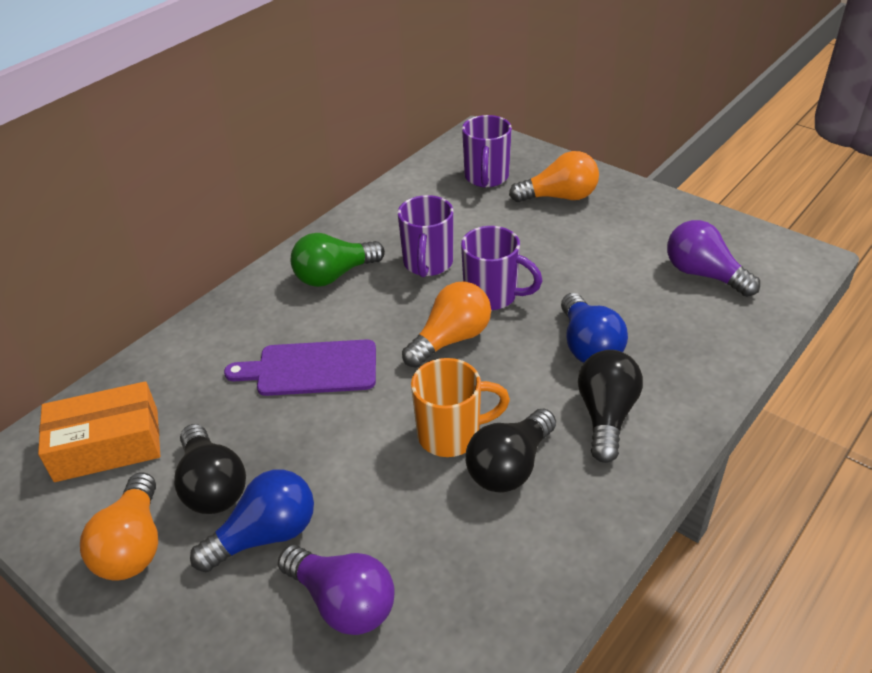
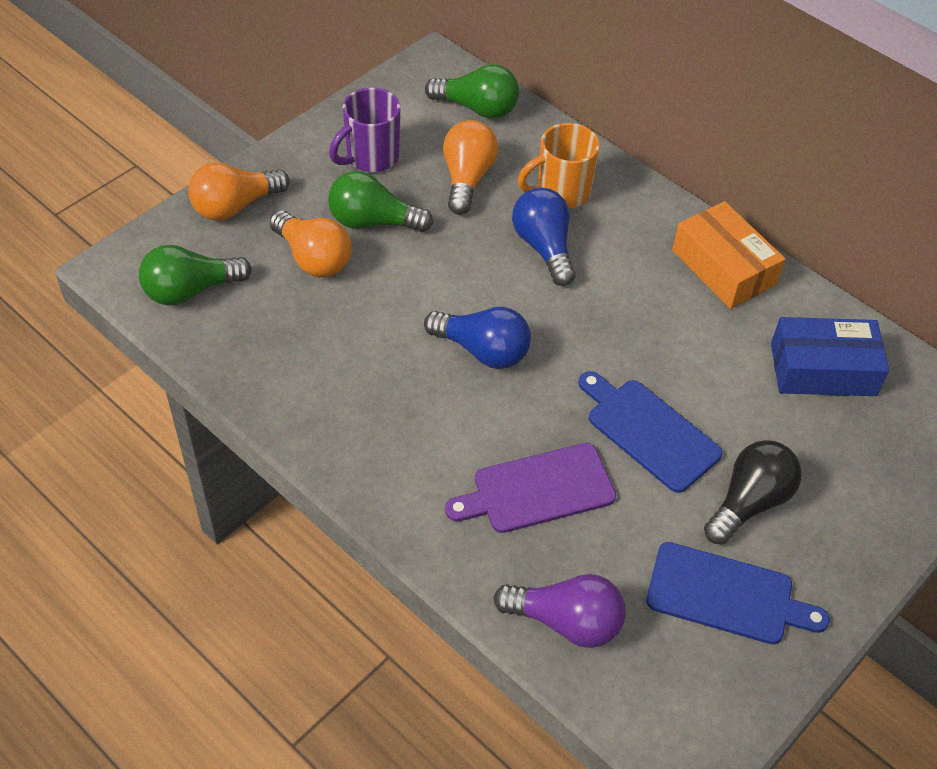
black light bulb: [174,424,246,514] [466,409,556,493] [578,350,643,463] = 3 -> [704,440,802,545] = 1
blue box: none = 0 -> [771,317,889,396] = 1
blue cutting board: none = 0 -> [578,371,723,493] [646,542,830,644] = 2
green light bulb: [291,233,385,287] = 1 -> [139,245,252,305] [328,171,433,232] [425,64,519,119] = 3
purple light bulb: [278,545,395,635] [667,220,760,297] = 2 -> [494,574,626,648] = 1
purple mug: [398,195,454,277] [461,226,543,310] [462,115,512,187] = 3 -> [329,88,401,173] = 1

